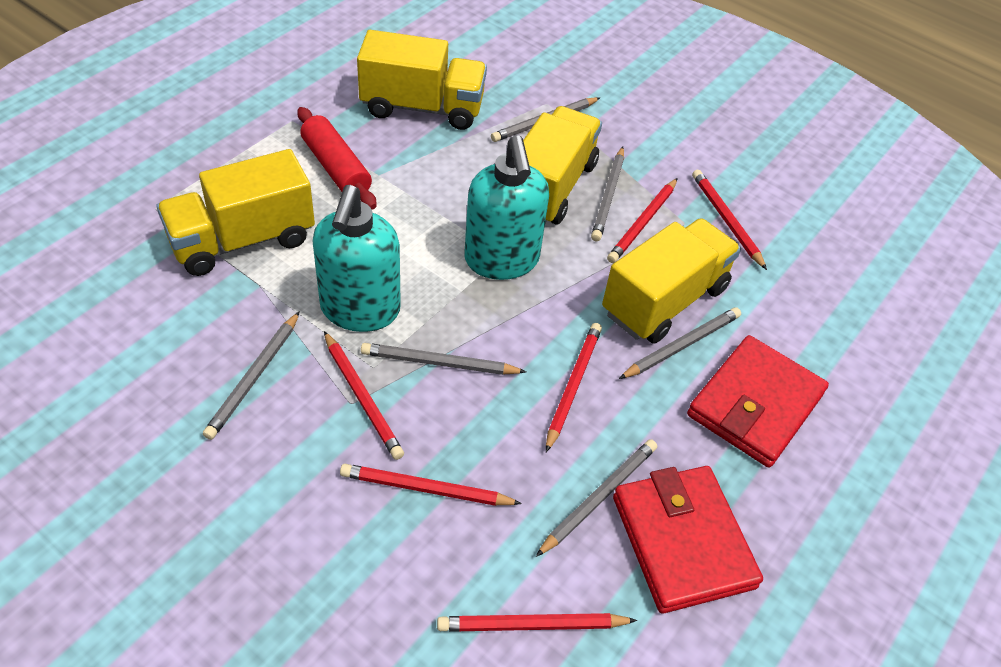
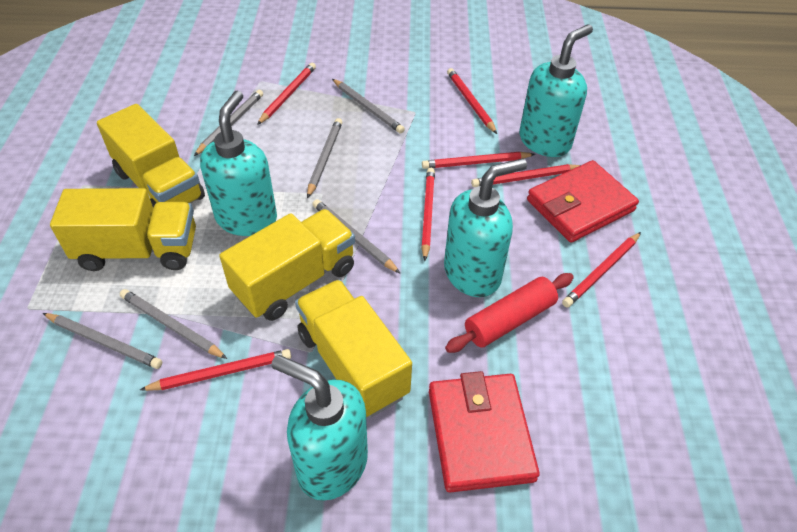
red pencil: [324,331,404,460] [340,464,522,506] [437,613,637,632] [546,323,602,452] [607,178,678,263] [692,170,767,270] = 6 -> [140,349,291,391] [257,63,316,125] [421,168,435,261] [422,152,535,169] [447,68,497,134] [471,164,581,187] [562,232,641,307] = 7
turquoise soap dispenser: [312,185,401,332] [464,135,549,280] = 2 -> [200,91,277,236] [271,355,368,501] [444,158,527,297] [519,24,593,157] = 4

